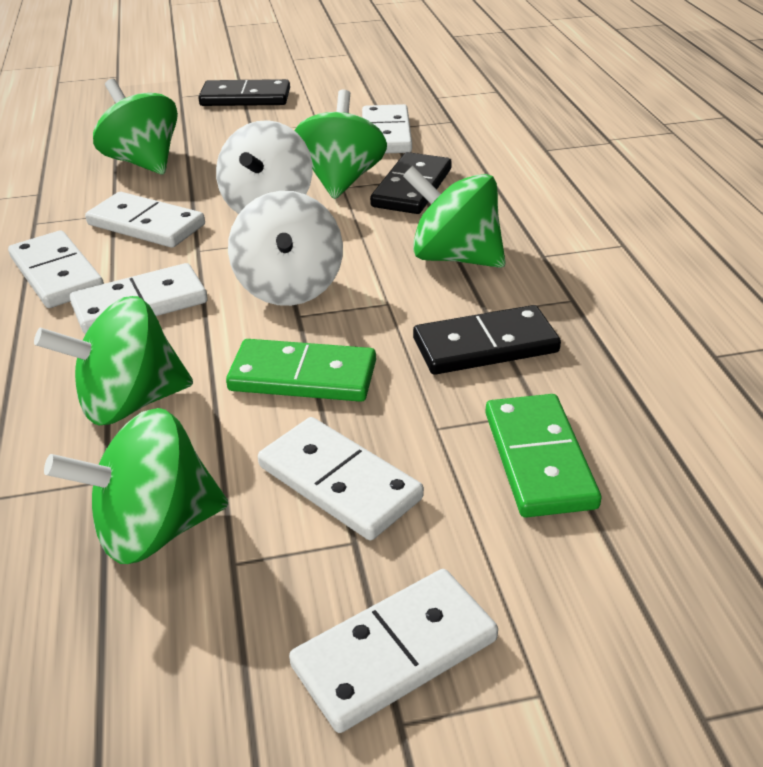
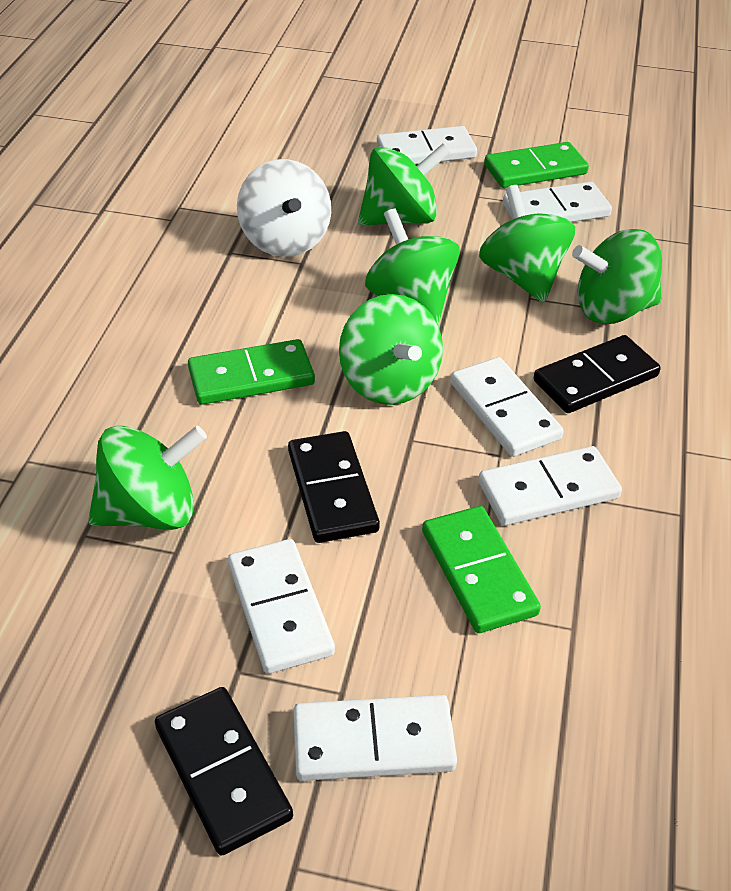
green domino: [226,339,376,402] [485,394,601,518] = 2 -> [188,339,315,405] [422,506,541,633] [484,142,589,188] = 3
green spinning top: [34,296,193,425] [44,408,228,564] [93,79,178,174] [294,90,387,199] [403,166,506,268] = 5 -> [88,426,207,530] [339,294,443,405] [358,143,450,226] [365,208,460,324] [479,185,575,303] [572,229,662,324] = 6
white spinning top: [216,120,312,214] [228,191,343,306] = 2 -> [237,159,331,257] = 1

